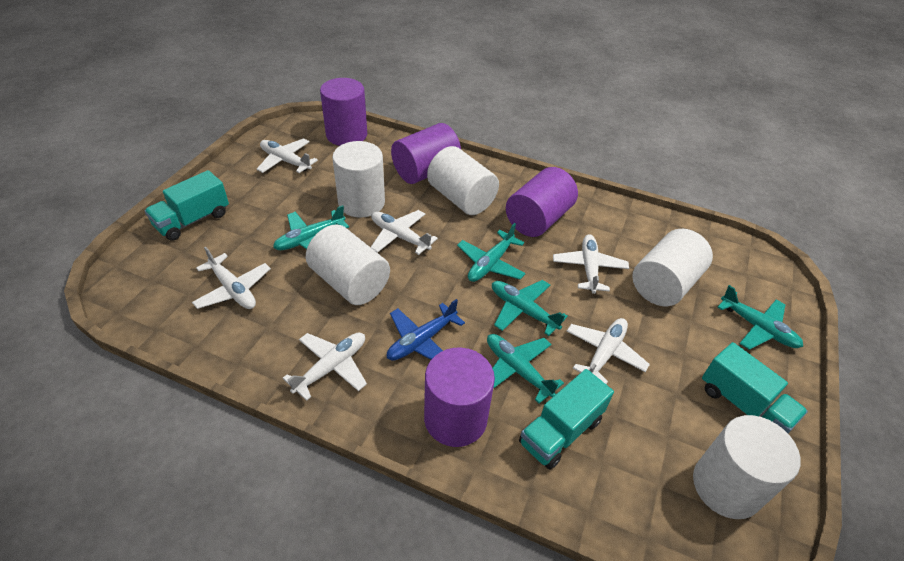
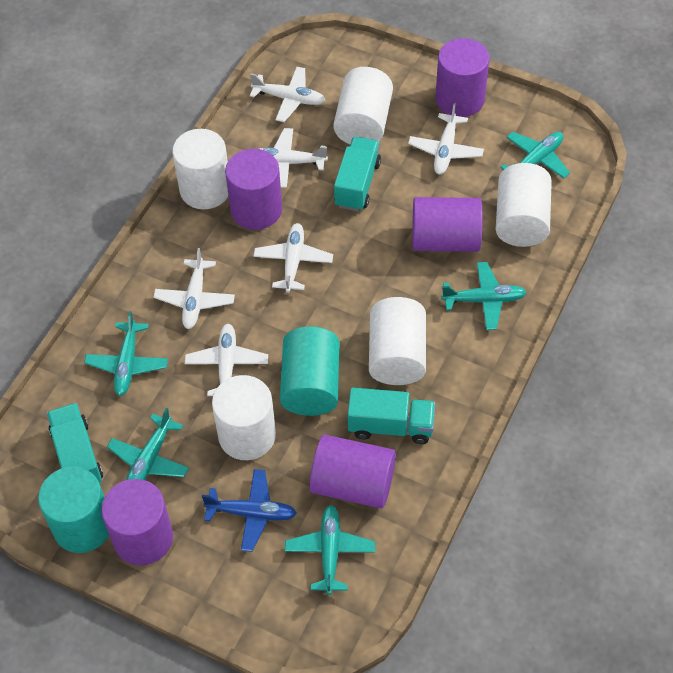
purple cylinder: [320,78,367,146] [391,123,461,184] [424,348,495,447] [506,167,578,237] = 4 -> [101,479,173,566] [225,148,282,230] [310,435,396,508] [412,197,483,252] [435,38,489,117] = 5
turquoise cylinder: none = 0 -> [38,467,109,553] [280,327,340,416] = 2

